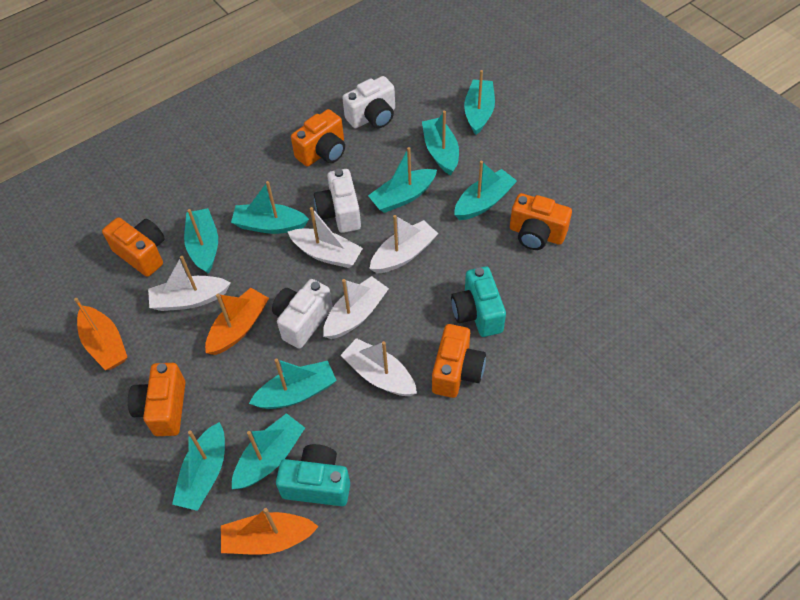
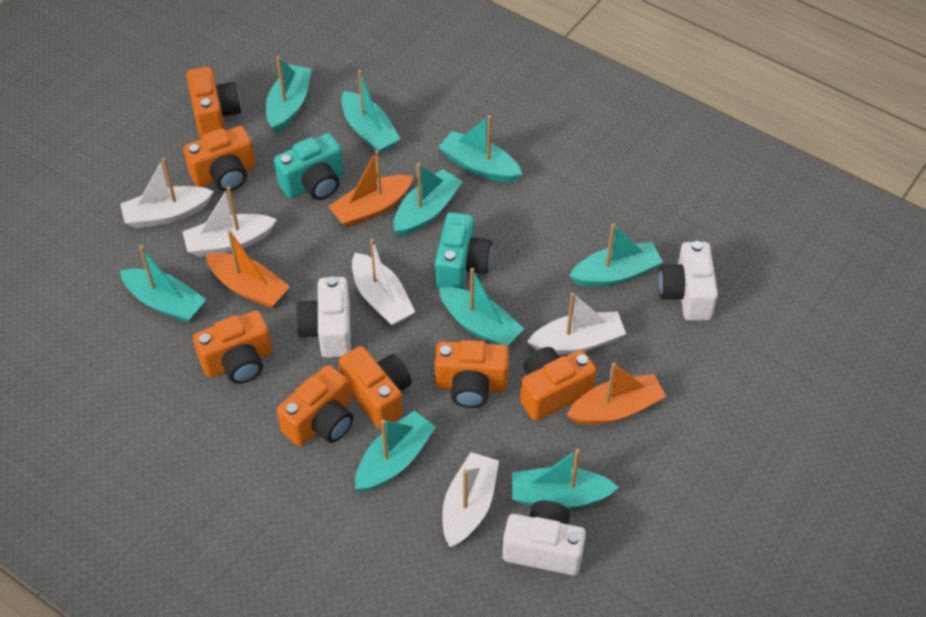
orange camera: [102,217,165,277] [128,363,186,436] [291,109,345,167] [432,324,486,398] [510,193,572,250] = 5 -> [183,126,256,192] [186,67,241,139] [193,310,272,384] [277,365,354,447] [338,346,412,429] [435,340,509,408] [520,347,597,421] = 7

